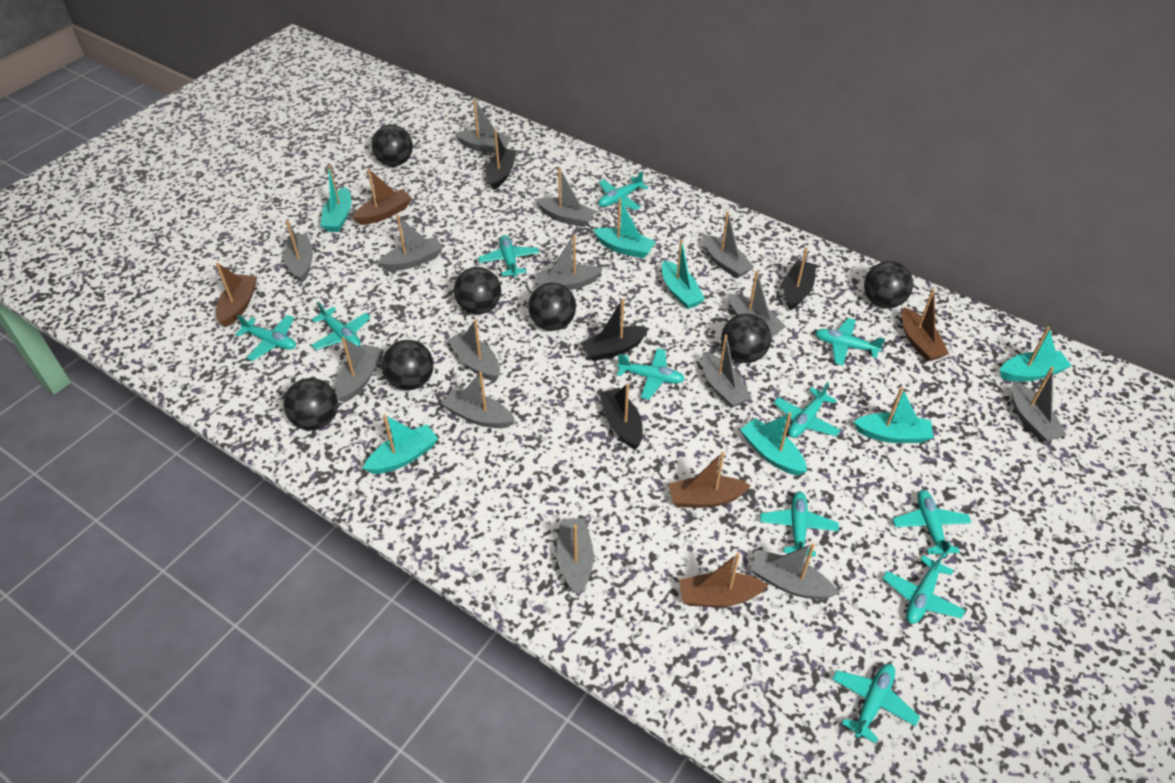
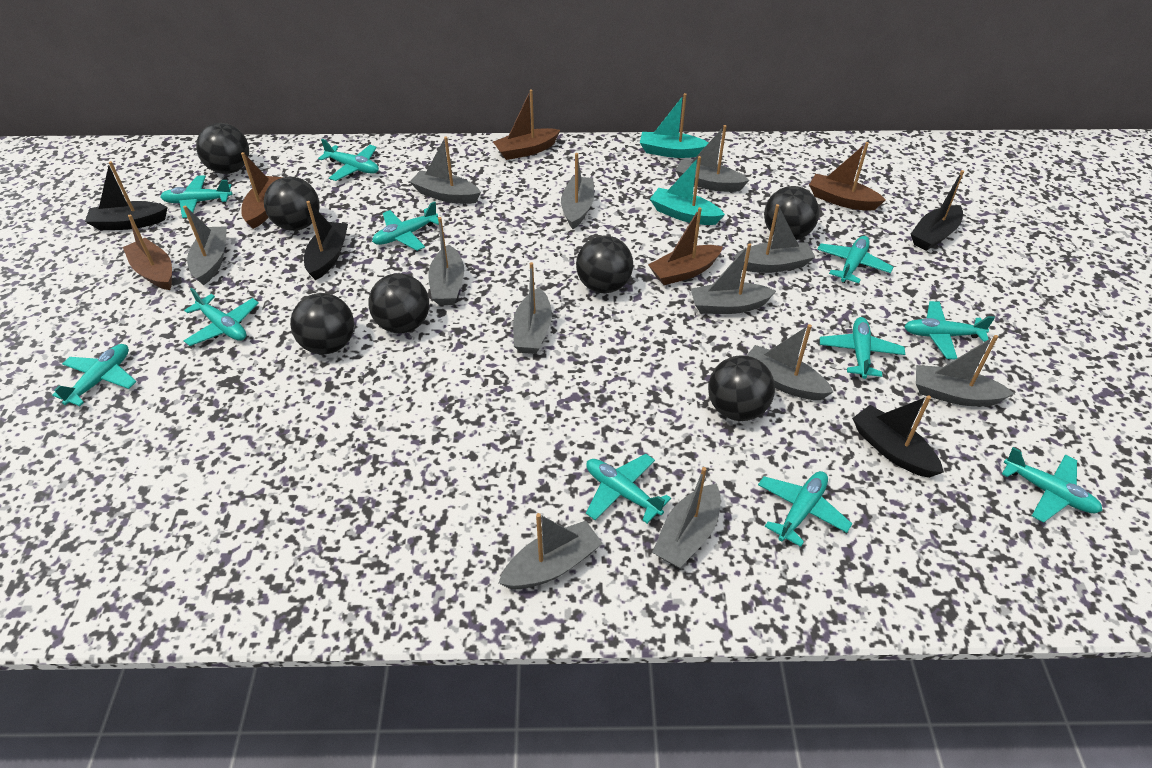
grey boat: [284,220,313,283] [336,337,382,403] [378,215,443,271] [442,372,515,428] [448,319,500,381] [455,99,512,153] [536,168,596,227] [536,235,603,290] [557,518,594,594] [702,334,751,408] [704,211,754,279] [728,271,786,337] [750,543,839,600] [1012,367,1067,442] = 14 -> [183,205,227,285] [410,137,481,204] [428,217,464,305] [499,513,603,589] [513,262,552,354] [561,153,594,229] [652,467,721,568] [675,125,749,192] [691,243,776,314] [733,204,815,273] [747,324,833,400] [916,335,1014,406] = 12
turquoise boat: [320,165,352,232] [363,414,438,474] [593,198,656,259] [662,239,705,309] [740,412,807,475] [854,387,934,443] [1000,327,1072,382] = 7 -> [640,93,708,158] [650,156,725,225] = 2

